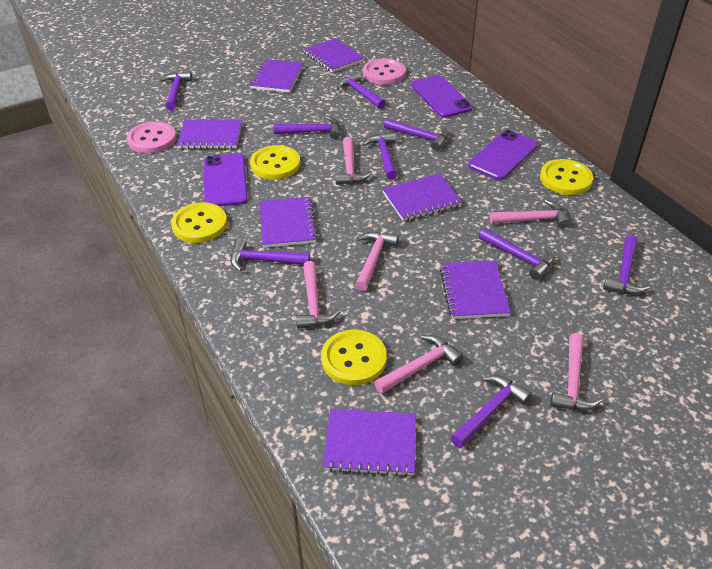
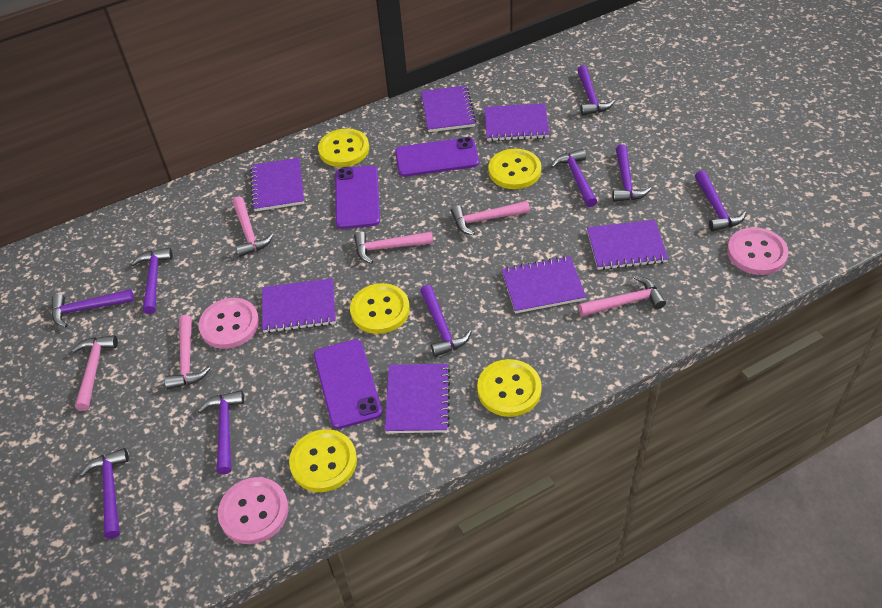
pink button: [127,121,176,153] [363,58,406,85] = 2 -> [199,298,259,349] [218,477,288,544] [727,227,789,275] = 3
yellow button: [171,203,227,243] [250,145,300,180] [321,330,387,385] [540,159,593,195] = 4 -> [289,429,357,492] [318,128,369,167] [350,283,410,334] [477,359,542,417] [488,149,541,189] = 5

